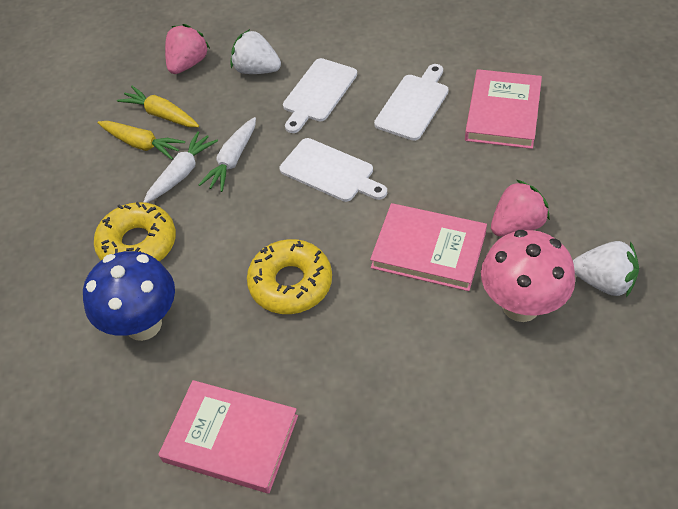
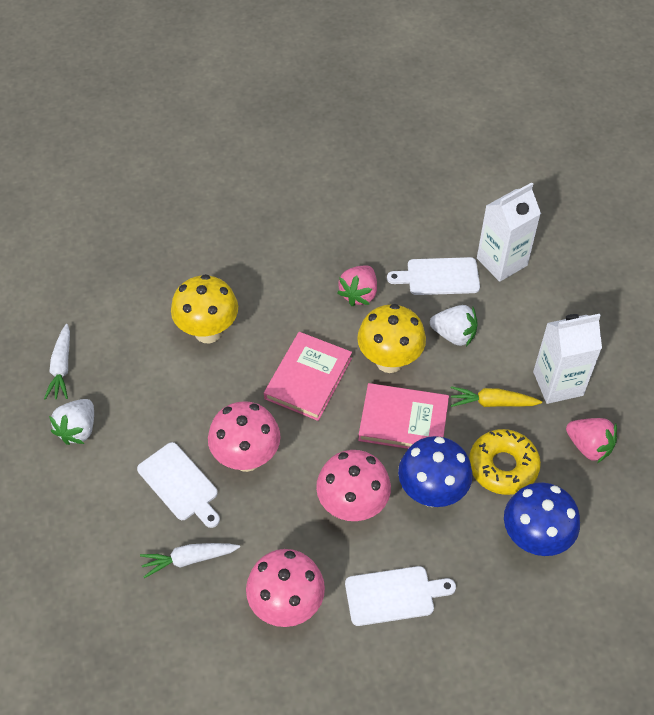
blue mushroom: [83,251,175,341] = 1 -> [398,436,473,507] [504,482,580,556] = 2
pink book: [158,380,298,493] [370,203,487,291] [465,69,542,149] = 3 -> [264,332,352,421] [358,383,449,449] = 2
pink mushroom: [481,230,575,322] = 1 -> [208,401,281,472] [246,549,325,627] [316,450,391,521] = 3
white carton: none = 0 -> [477,182,541,282] [533,314,602,404] = 2
yellow carrot: [97,121,185,160] [117,86,199,127] = 2 -> [451,386,542,407] = 1
yellow donut: [94,202,176,262] [247,239,332,314] = 2 -> [469,429,541,495] = 1
yellow mushroom: none = 0 -> [171,274,238,343] [357,304,426,373] = 2

